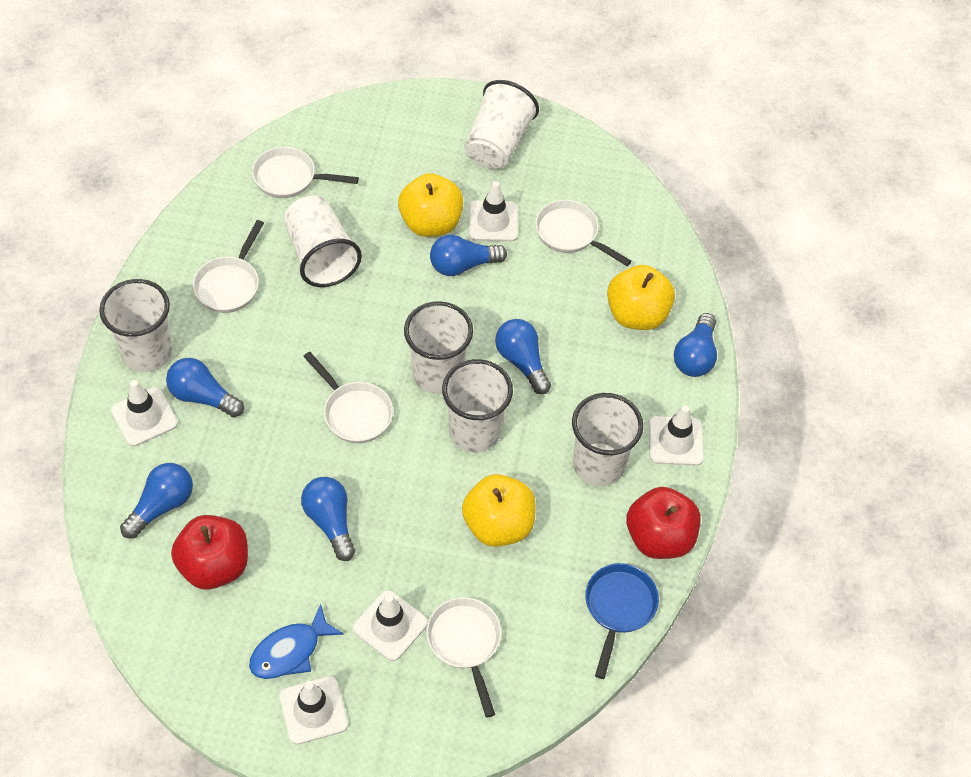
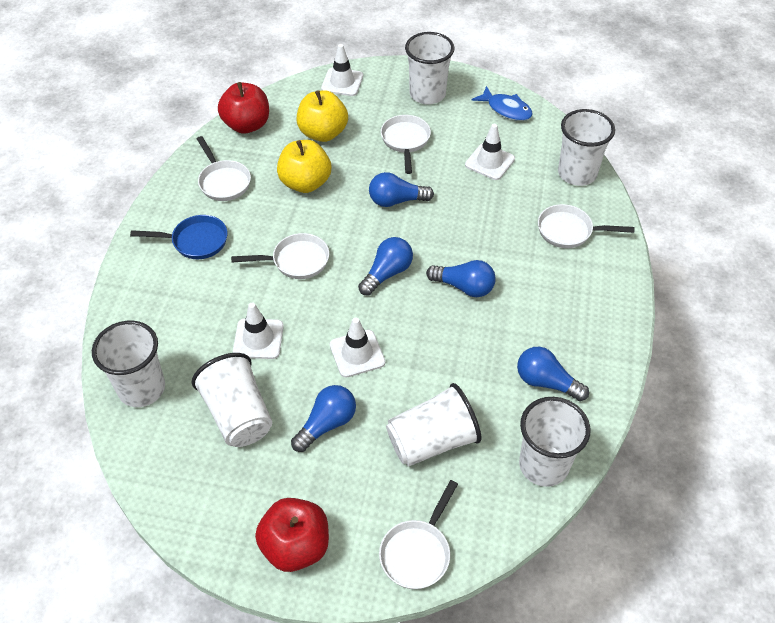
blue light bulb: [120,463,193,539] [166,358,244,417] [301,477,355,561] [430,235,507,276] [495,319,551,394] [674,313,717,377] = 6 -> [291,385,356,452] [358,237,413,296] [369,172,434,207] [426,260,496,297] [517,347,589,401] = 5
white traffic cone: [111,380,178,447] [279,676,348,745] [353,590,428,661] [469,181,518,242] [649,405,704,466] = 5 -> [233,303,284,359] [321,44,363,96] [330,318,385,377] [465,124,515,180] = 4
yellow apple: [398,173,463,237] [462,474,536,547] [607,265,675,330] = 3 -> [277,140,331,193] [297,90,348,142] = 2

